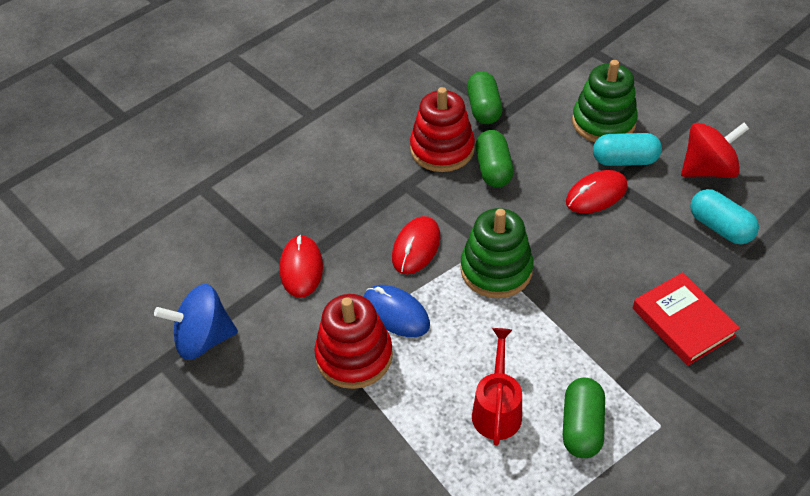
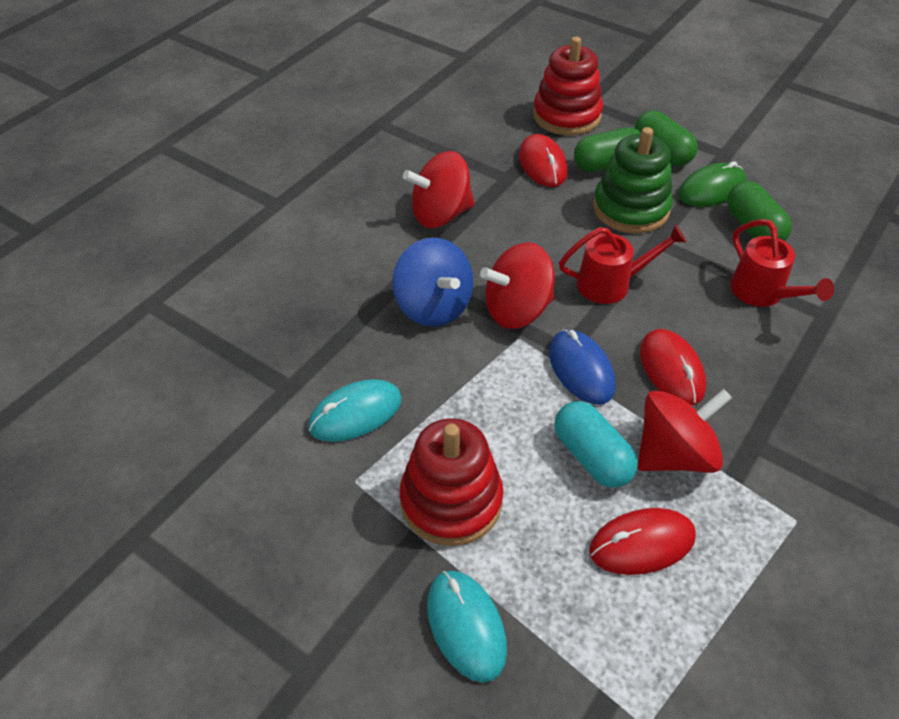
green mouse: none = 0 -> [678,161,746,207] = 1
green stacking toy: [460,208,534,298] [572,60,638,143] = 2 -> [593,127,673,234] = 1
red book: [633,272,740,366] = 1 -> none = 0
red spinning top: [681,123,749,178] = 1 -> [403,151,475,228] [480,242,555,329] [637,389,732,473] = 3
red watering can: [472,328,522,446] = 1 -> [559,225,687,304] [730,219,834,307] = 2
turquoise capsule: [593,133,662,166] [690,189,759,244] = 2 -> [554,401,638,488] = 1
turquoise mouse: none = 0 -> [308,379,402,442] [427,570,507,683] = 2

